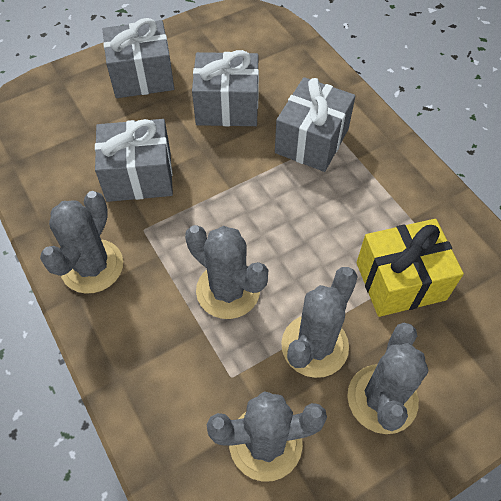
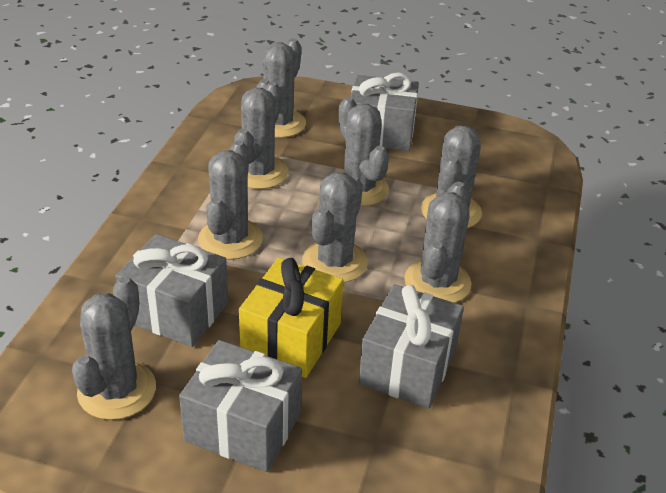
grey cactus: [40,191,123,294] [185,225,268,319] [207,391,327,482] [281,267,358,378] [347,323,428,434] = 5 -> [72,276,156,420] [198,140,263,260] [234,82,288,189] [256,38,306,138] [302,173,368,283] [339,97,389,206] [404,181,472,303] [421,126,482,228] = 8

